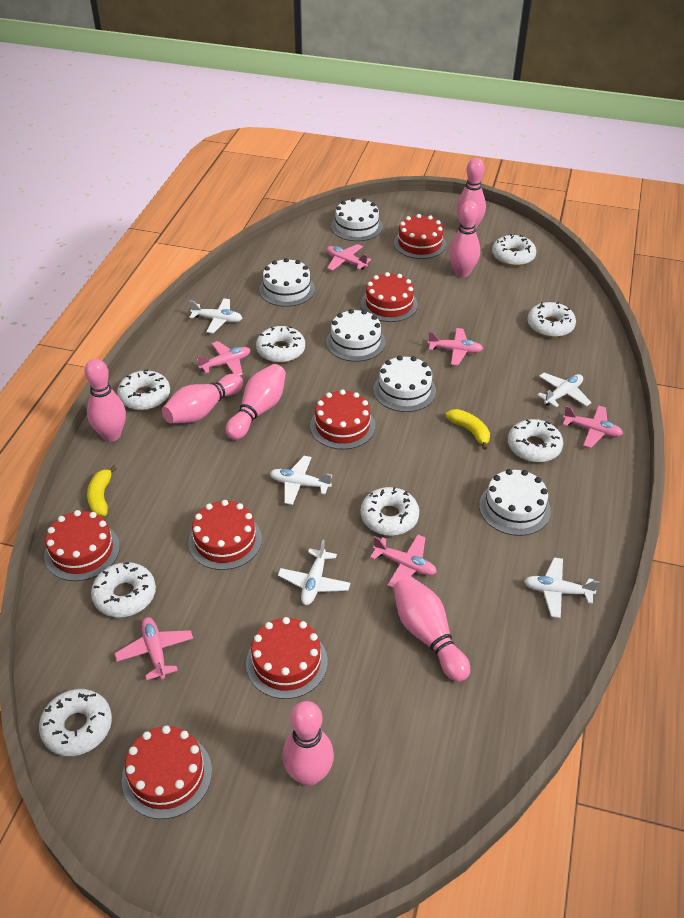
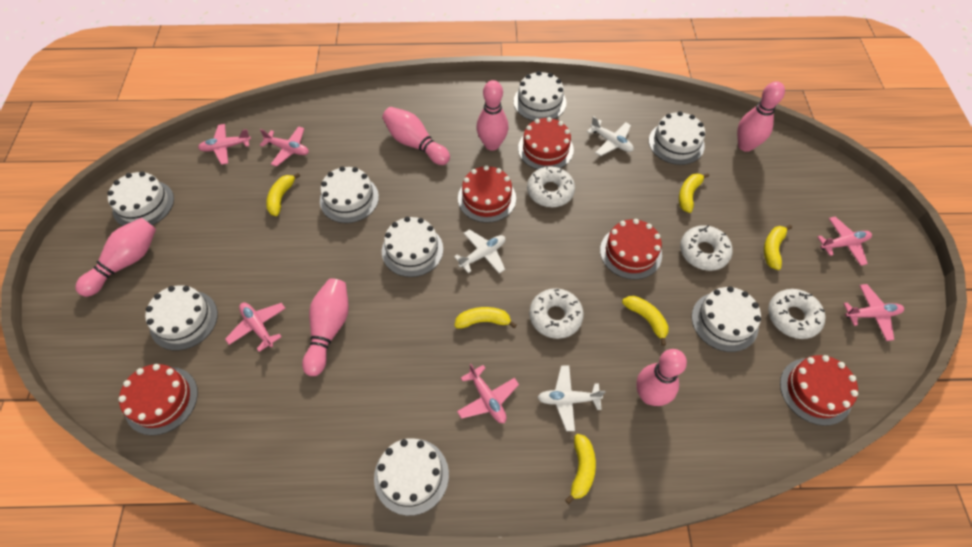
pink bowling pin: [84,359,126,442] [162,374,243,423] [226,364,286,440] [282,701,334,786] [394,576,470,682] [449,200,480,277] [456,158,486,228] = 7 -> [75,218,156,297] [302,278,349,376] [382,107,450,165] [476,80,508,151] [636,349,687,406] [737,81,785,152] = 6
red cake: [44,510,120,581] [122,726,212,819] [188,500,262,570] [246,617,328,699] [310,389,375,450] [361,272,418,322] [394,214,446,259] = 7 -> [118,364,198,435] [458,165,516,223] [518,117,574,170] [600,219,662,279] [780,355,858,426] = 5
white cake: [259,258,315,307] [326,309,385,362] [331,198,383,241] [373,355,436,412] [479,469,551,536] = 5 -> [107,171,174,226] [145,285,218,350] [320,166,379,223] [374,438,449,516] [382,217,443,277] [514,71,567,121] [649,111,705,165] [692,286,761,352] = 8
white donut: [39,689,112,756] [91,562,156,617] [117,370,170,410] [256,326,305,363] [361,487,419,536] [492,234,536,266] [508,419,563,462] [527,302,576,337] = 8 -> [527,166,575,207] [529,288,584,339] [680,225,733,271] [768,289,825,339] = 4
white plane: [189,298,242,333] [270,456,332,505] [278,540,351,605] [524,557,599,618] [537,373,592,407] = 5 -> [454,229,505,274] [537,366,605,431] [587,116,634,156] = 3
yellow banana: [87,465,117,516] [446,409,490,450] = 2 -> [266,173,300,216] [454,307,517,329] [565,434,596,504] [622,296,669,346] [679,173,709,213] [764,225,792,270] = 6

